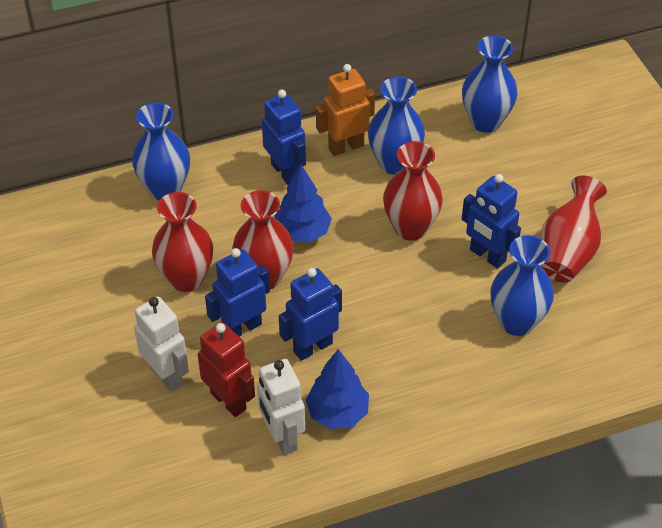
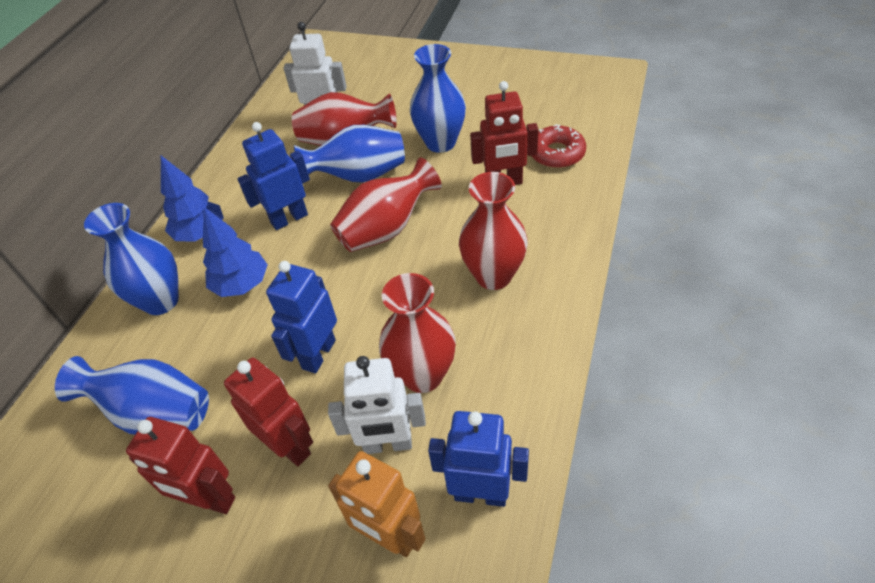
blue robot: [205,248,270,337] [262,89,306,185] [279,268,342,361] [462,174,521,269] = 4 -> [237,122,310,230] [266,261,337,373] [428,411,529,507] = 3
red donut: none = 0 -> [532,124,586,168] = 1
red robot: [198,322,255,417] = 1 -> [126,417,235,514] [224,358,313,466] [470,81,539,185] = 3

